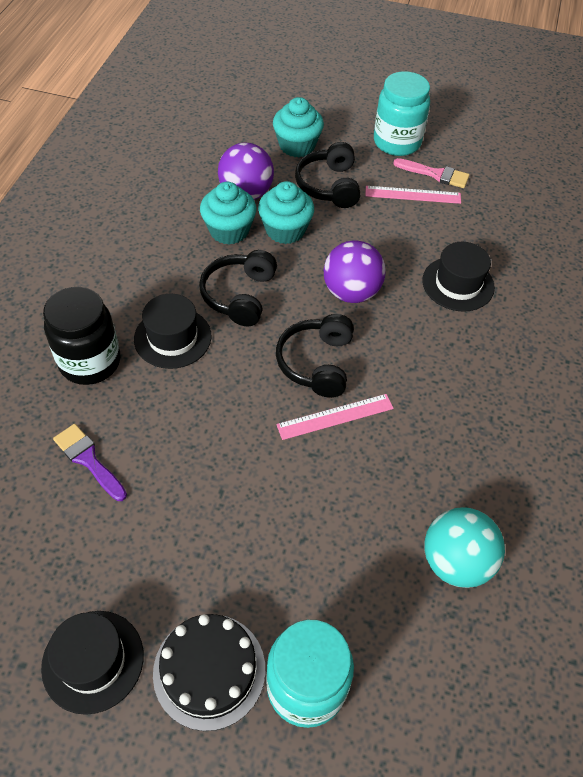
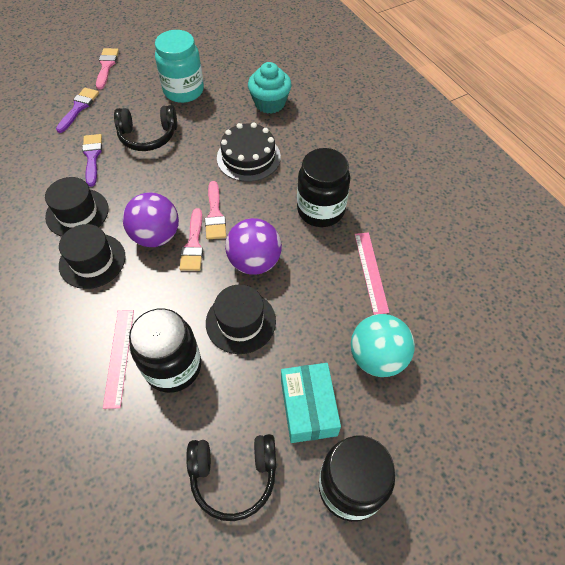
black headphones: [199,250,277,327] [276,314,354,398] [295,142,361,208] = 3 -> [114,105,177,151] [186,434,276,521] = 2
black jar: [43,287,120,385] = 1 -> [129,309,201,393] [297,148,350,227] [319,436,395,522] = 3
pink brush: [393,158,470,188] = 1 -> [96,48,119,89] [179,208,203,271] [205,181,226,240] = 3
purple brush: [53,424,127,501] = 1 -> [56,88,99,133] [82,134,102,187] = 2
turquoise box: none = 0 -> [281,363,341,443] = 1
turquoise cupcake: [200,182,256,244] [258,181,314,244] [273,97,324,157] = 3 -> [248,62,291,114] = 1
turquoise jar: [266,620,354,728] [374,71,430,156] = 2 -> [155,30,204,103] = 1

